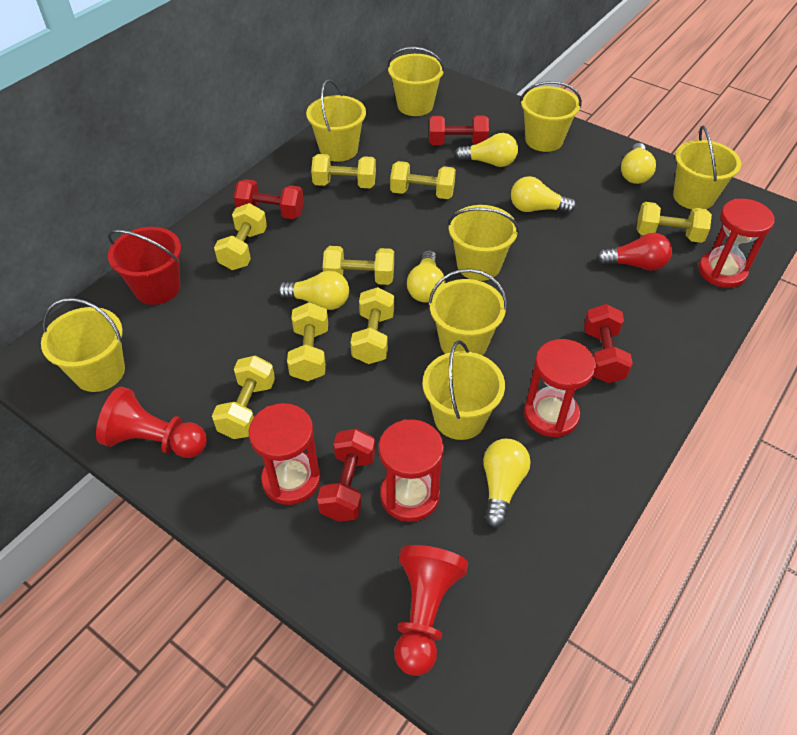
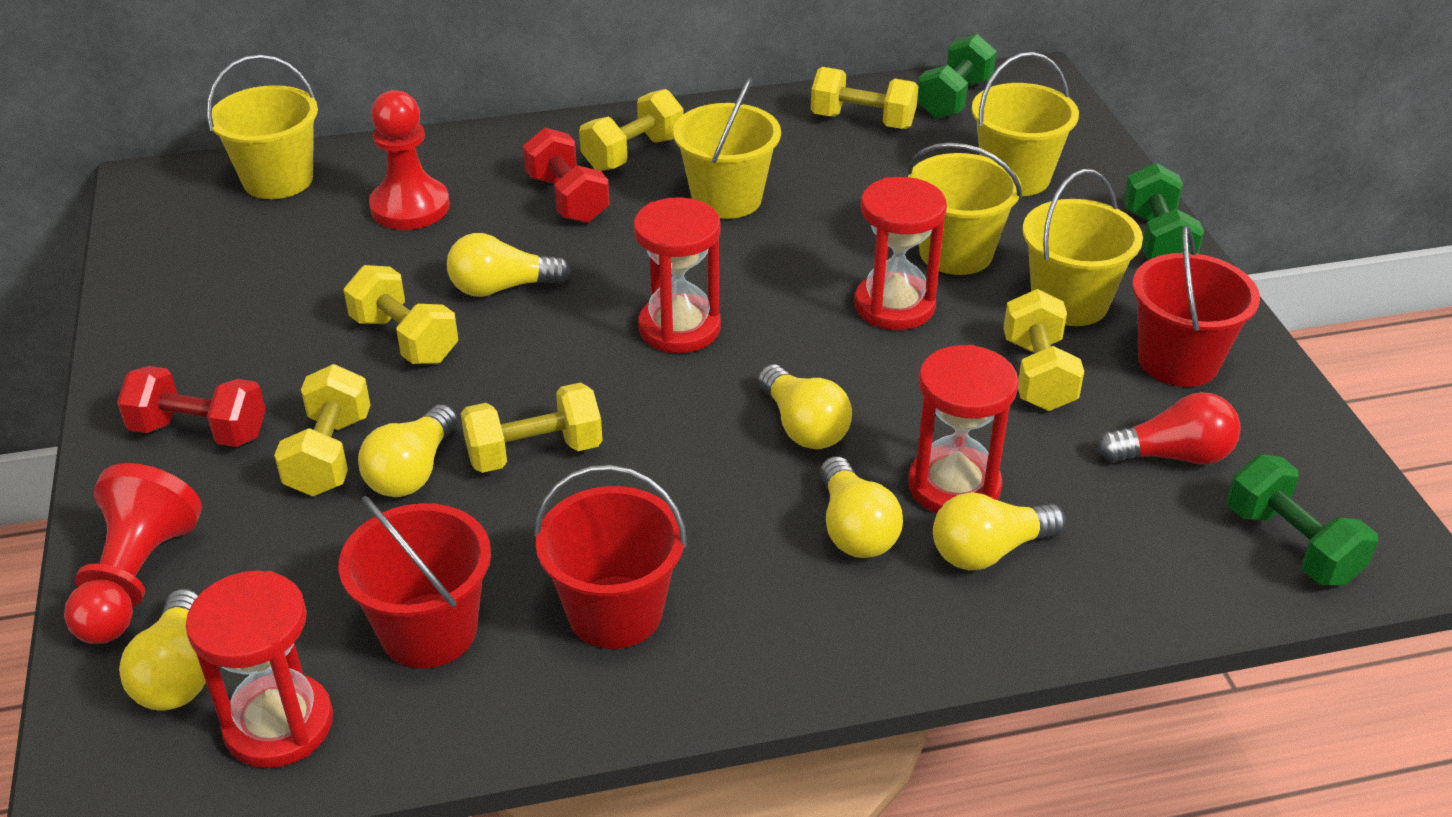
green dumbbell: none = 0 -> [917,34,997,119] [1123,163,1204,259] [1227,454,1378,586] = 3
red bucket: [108,227,181,305] = 1 -> [338,496,491,668] [534,465,687,649] [1132,225,1260,387] = 3
red dumbbell: [234,179,304,219] [317,429,376,522] [429,116,489,145] [584,304,633,383] = 4 -> [117,366,266,447] [523,127,610,223] = 2
yellow bucket: [41,298,125,392] [306,79,366,162] [387,47,445,116] [423,340,505,440] [428,269,507,355] [447,205,519,281] [520,81,582,152] [673,125,741,209] = 8 -> [207,55,318,199] [673,77,781,219] [907,143,1022,275] [972,52,1079,196] [1023,169,1143,326] = 5
yellow dumbbell: [212,355,275,439] [214,203,267,270] [287,302,328,381] [311,154,376,188] [323,246,394,285] [351,287,394,364] [390,161,456,199] [637,202,712,243] = 8 -> [274,364,370,496] [344,265,458,364] [461,383,603,473] [579,89,683,171] [811,67,918,129] [1003,289,1084,411] = 6

